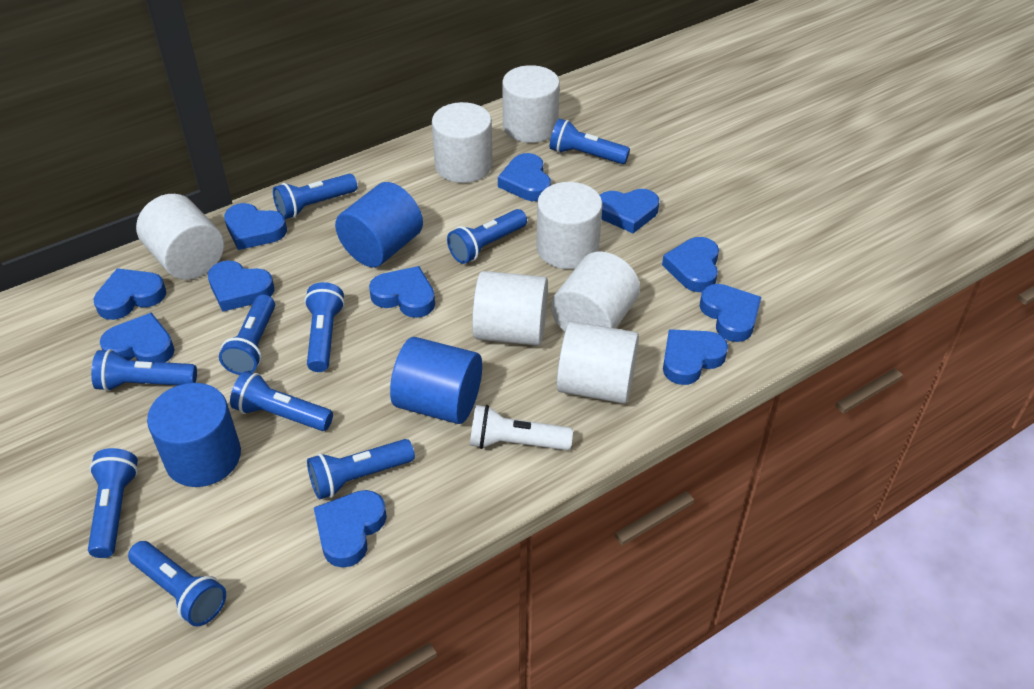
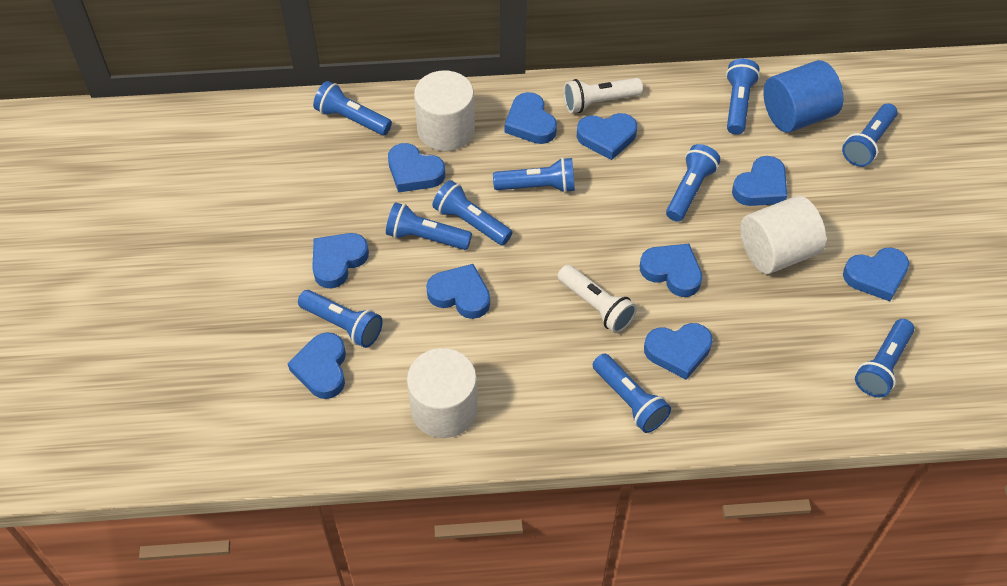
blue cylinder: [147,383,241,487] [335,182,423,267] [390,337,482,424] = 3 -> [763,60,843,133] = 1
blue heart: [94,268,166,320] [100,312,175,362] [208,260,274,312] [224,203,287,250] [314,490,387,568] [369,266,435,318] [498,153,551,201] [600,189,659,233] [662,237,719,292] [663,329,728,385] [700,284,761,342] = 11 -> [287,332,346,399] [312,233,369,288] [388,143,445,192] [426,264,490,319] [504,92,557,144] [577,113,637,160] [640,244,702,297] [644,323,713,380] [732,156,787,206] [843,248,909,301] = 10
white cylinder: [136,194,224,280] [432,102,493,183] [472,271,548,346] [502,65,560,143] [536,182,603,269] [551,252,640,332] [557,321,639,404] = 7 -> [407,348,478,438] [414,70,475,151] [740,196,826,274] = 3
white flashlight: [470,405,573,450] = 1 -> [558,265,637,333] [564,78,643,113] = 2

